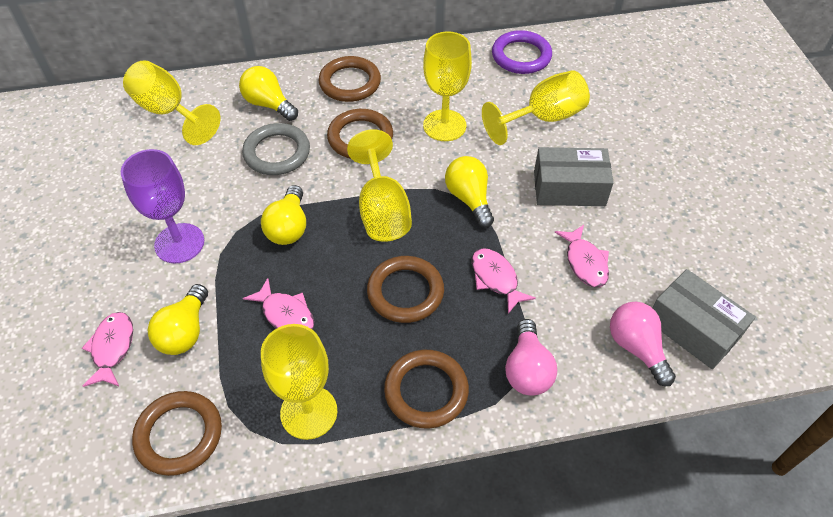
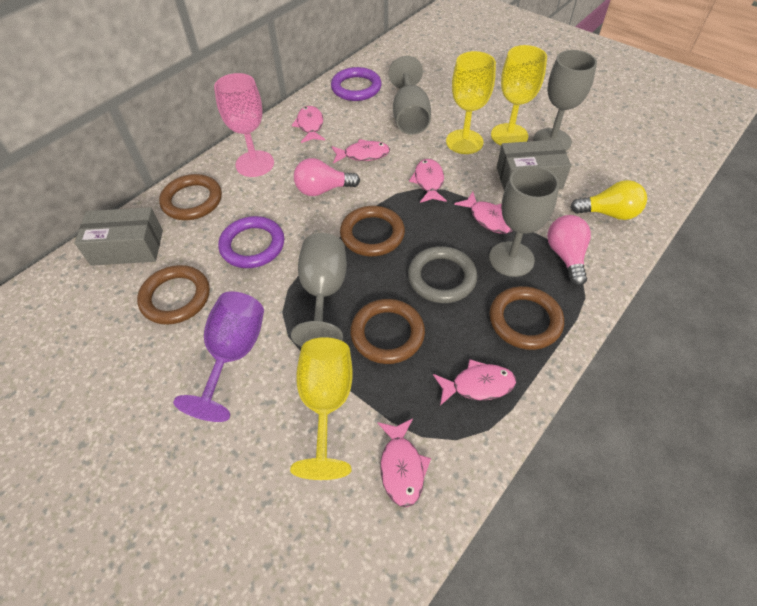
grey goblet: none = 0 -> [291,233,347,347] [389,56,431,135] [489,165,559,277] [533,50,597,151] = 4
pink fish: [82,312,133,387] [243,278,314,329] [472,248,536,314] [555,225,609,287] = 4 -> [292,106,325,143] [331,139,390,164] [377,419,431,507] [409,159,447,203] [433,359,516,406] [454,192,513,234] = 6
pink goblet: none = 0 -> [214,73,274,177] = 1
purple ring: [492,30,552,74] = 1 -> [218,216,284,268] [331,67,382,101] = 2
yellow goblet: [123,60,221,145] [261,324,337,440] [347,129,412,242] [423,31,472,141] [482,70,590,145] = 5 -> [290,337,353,480] [446,51,496,154] [491,45,547,146] = 3
yellow light bulb: [148,284,208,355] [239,66,298,121] [261,185,306,245] [445,156,494,228] = 4 -> [571,180,647,220] = 1

